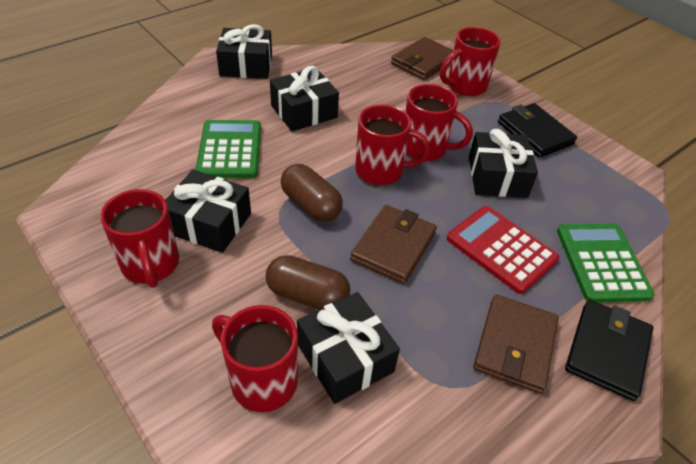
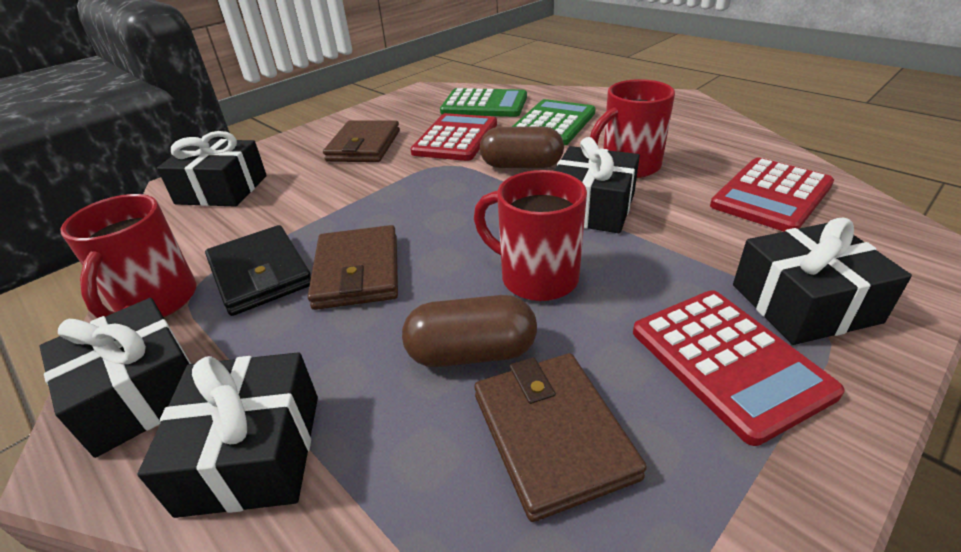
black wallet: [498,103,577,158] [565,300,653,401] = 2 -> [205,225,311,316] = 1
red calculator: [447,206,559,294] = 1 -> [410,113,497,161] [633,290,845,446] [710,157,834,232] = 3
red mug: [100,189,179,288] [212,305,298,412] [355,104,430,185] [405,84,473,161] [440,27,501,96] = 5 -> [61,194,197,318] [474,170,587,301] [590,79,675,178] = 3

